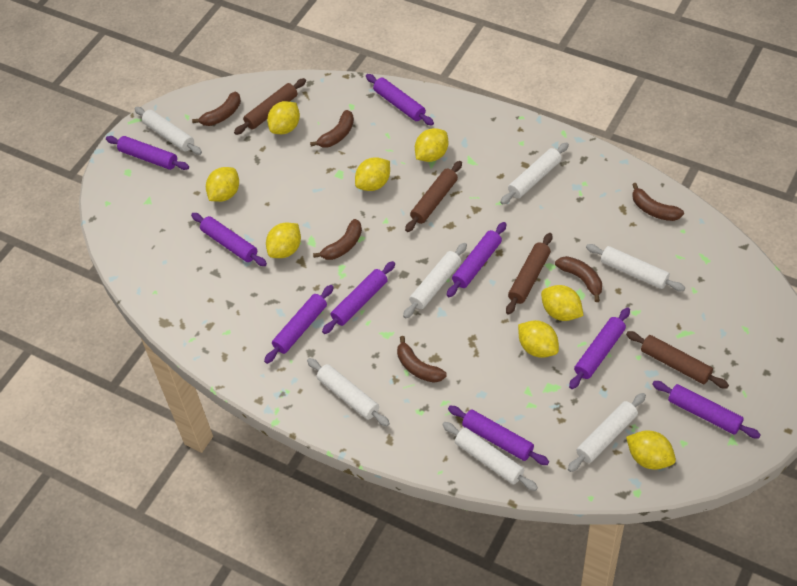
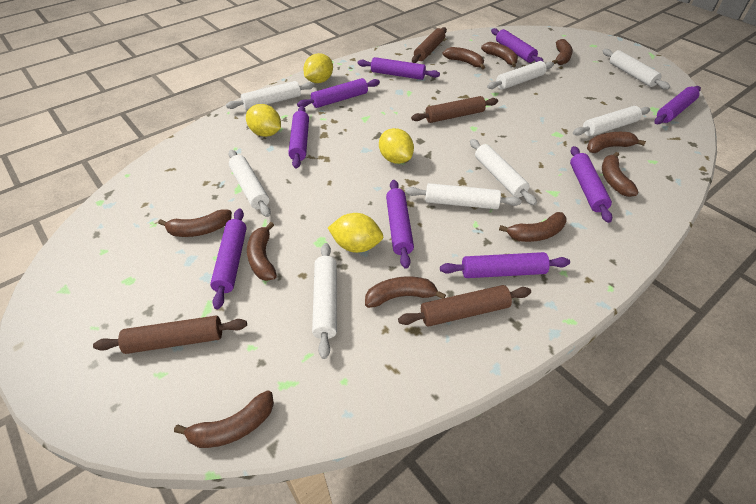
brown banana: [192,92,241,126] [310,110,354,148] [313,219,362,260] [397,336,447,383] [555,256,602,302] [632,183,684,221] = 6 -> [158,209,232,237] [174,390,274,448] [247,222,277,281] [365,277,446,308] [443,47,485,69] [481,42,518,67] [499,212,567,242] [552,39,573,65] [587,132,646,153] [602,152,639,197] = 10
white rolling pin: [134,107,202,155] [307,358,390,426] [403,243,467,319] [442,422,538,491] [500,142,569,205] [568,393,646,472] [586,244,685,291] = 7 -> [226,81,314,110] [229,150,271,217] [312,243,337,359] [405,183,521,209] [470,139,537,205] [487,61,554,90] [573,106,650,136] [603,49,670,90] = 8
yellow lemon: [206,167,239,202] [266,222,301,258] [267,101,300,134] [355,157,390,191] [415,128,448,162] [518,320,559,358] [541,285,583,321] [626,431,676,470] = 8 -> [246,104,281,137] [303,53,333,83] [328,213,383,253] [379,128,414,164] = 4

